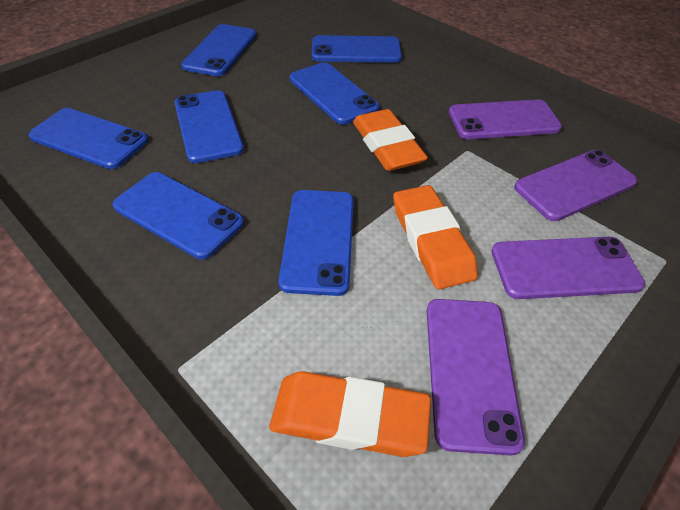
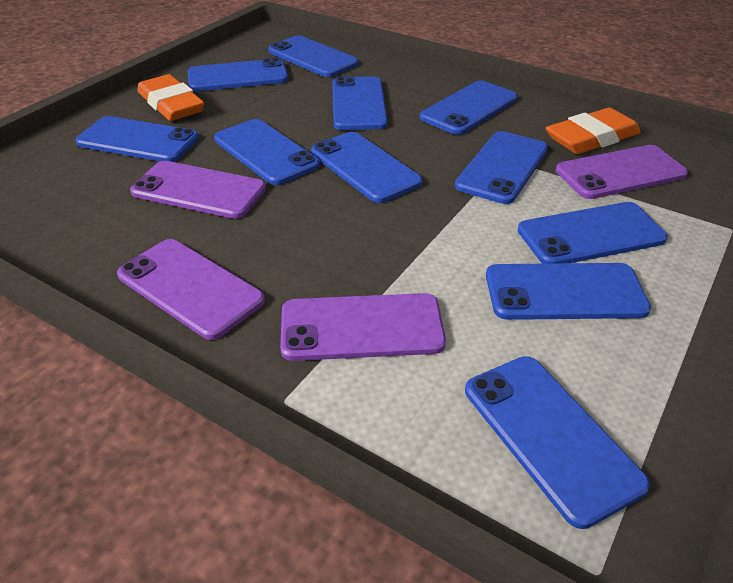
blue phone: [28,108,148,169] [112,172,244,259] [174,90,244,163] [181,24,257,76] [279,190,354,296] [290,62,379,125] [312,35,402,63] = 7 -> [75,116,199,162] [188,58,288,91] [214,119,320,185] [268,36,359,77] [311,132,423,203] [332,76,388,130] [420,80,518,135] [455,131,548,204] [465,356,650,529] [486,263,651,320] [517,202,668,264] = 11
orange eraser: [269,371,431,457] [353,109,428,171] [393,185,478,289] = 3 -> [137,74,205,121] [546,108,641,154] = 2

